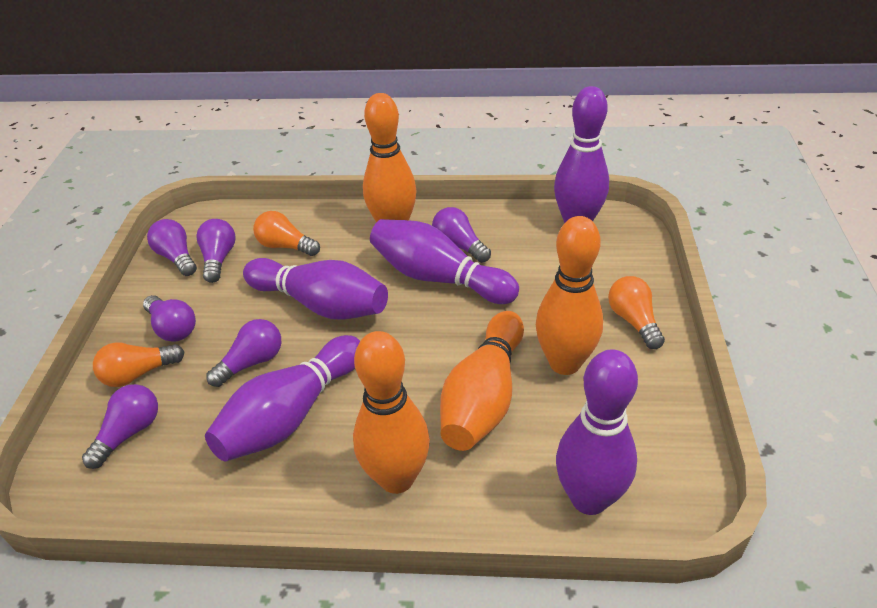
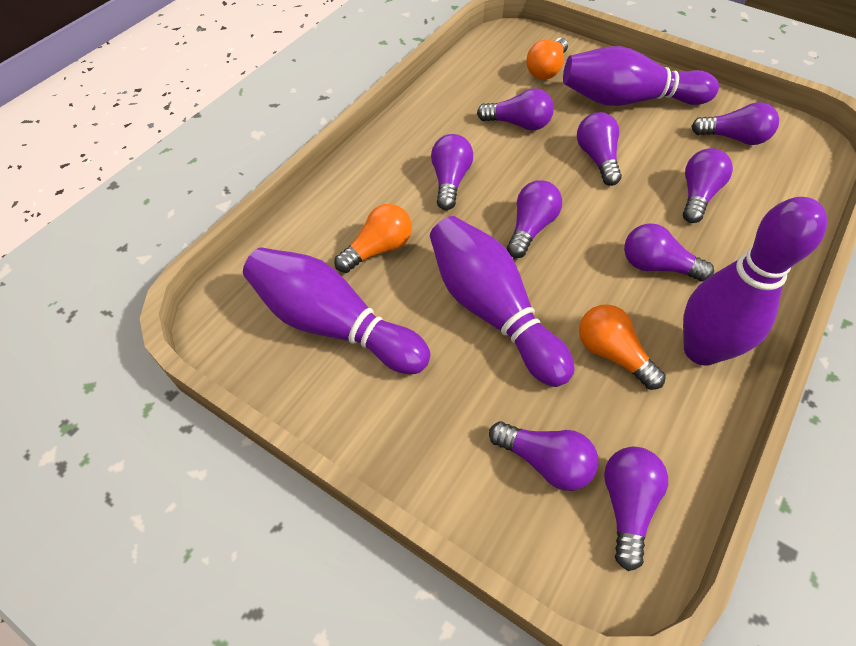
orange bowling pin: [353,331,430,494] [363,93,417,222] [440,311,524,451] [536,216,603,375] = 4 -> none = 0
purple bowling pin: [205,335,360,461] [243,258,388,320] [370,219,519,304] [554,86,609,223] [556,349,638,515] = 5 -> [243,247,430,374] [430,216,575,387] [563,46,719,106] [683,197,827,366] = 4
purple light bulb: [82,384,158,469] [143,295,196,341] [147,219,197,276] [196,219,235,283] [207,319,281,387] [432,207,491,263] = 6 -> [431,134,473,210] [477,89,554,131] [489,422,599,491] [507,180,562,258] [577,112,622,186] [604,447,668,571] [624,223,714,281] [683,148,733,223] [691,102,779,145] = 9

